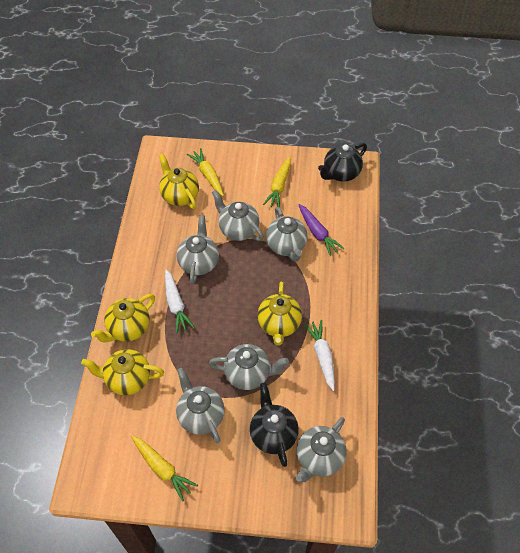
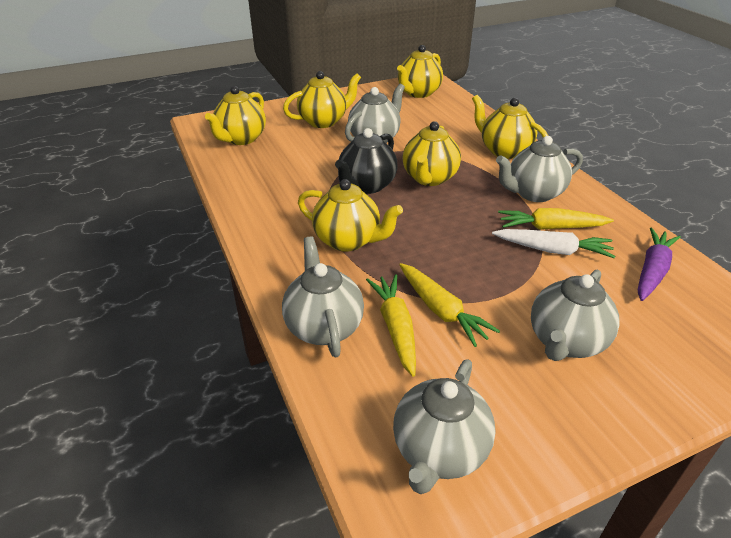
black teapot: [250,382,299,467] [318,143,367,182] = 2 -> [335,128,398,194] = 1
grey teapot: [176,368,225,443] [177,215,219,284] [209,344,289,390] [212,190,264,241] [266,207,308,262] [296,417,346,482] = 6 -> [282,236,364,357] [345,84,405,143] [393,359,496,494] [496,136,583,202] [531,270,620,361] = 5
white carrot: [165,269,195,333] [304,320,335,391] = 2 -> [492,229,615,258] = 1
yellow teapot: [81,349,164,396] [91,294,155,342] [159,154,199,209] [257,282,302,346] = 4 -> [205,86,266,145] [283,71,361,128] [298,179,403,252] [397,45,443,98] [403,121,461,186] [472,95,548,159] = 6

